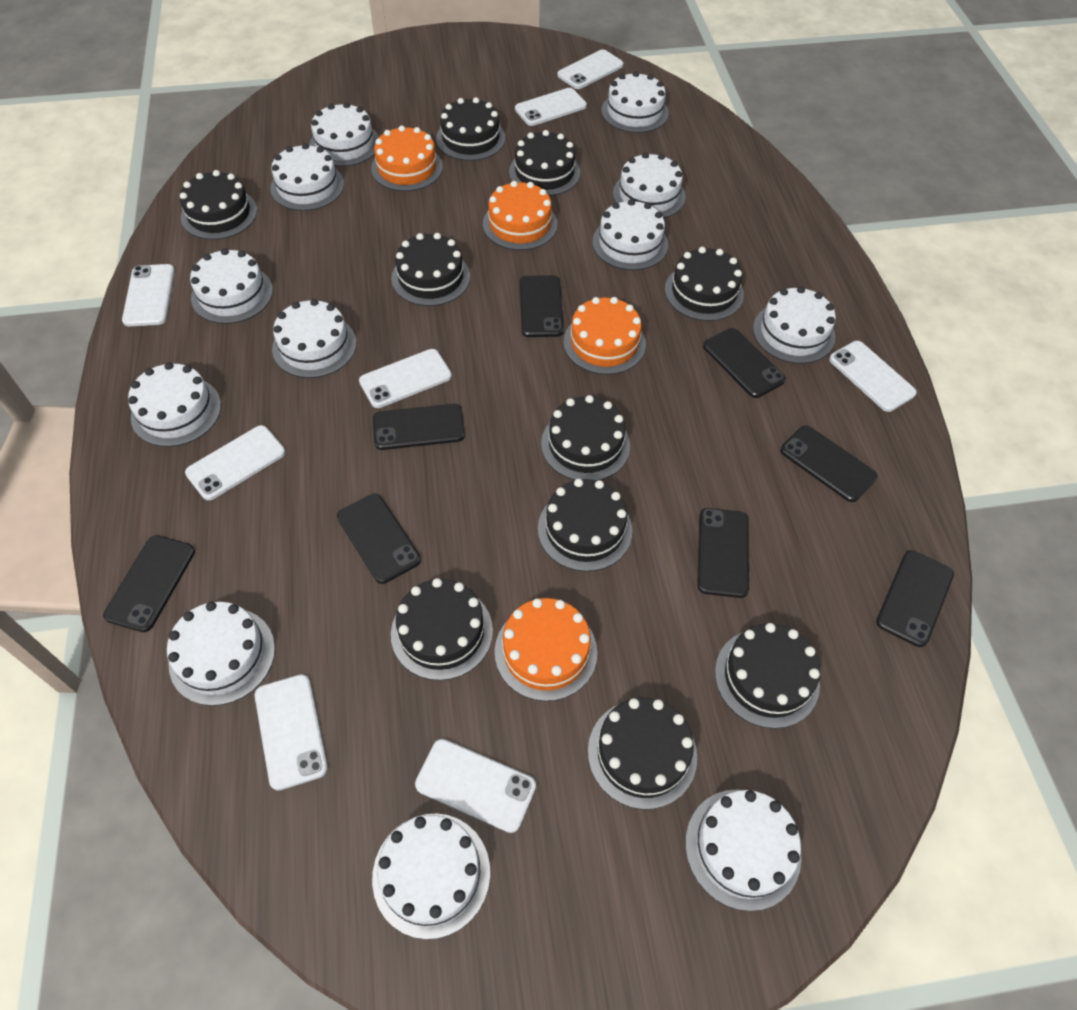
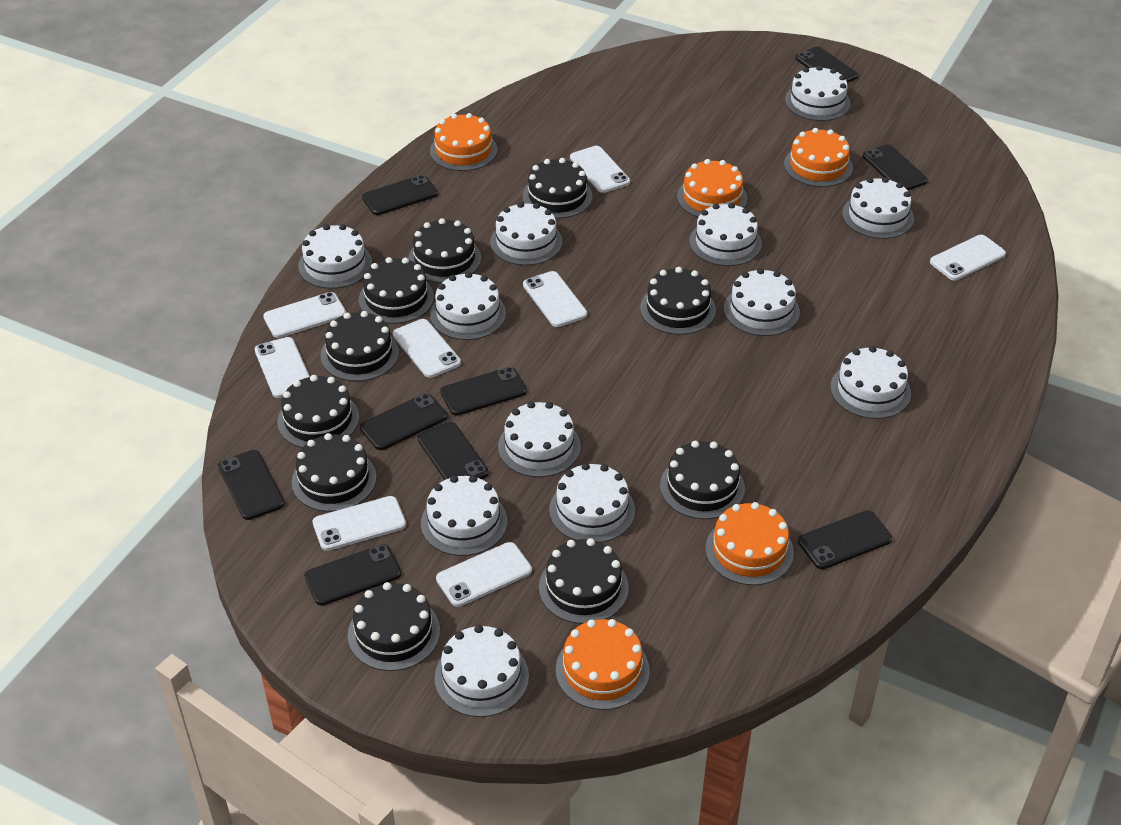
black phone: [103,535,195,632] [337,494,421,584] [373,404,465,450] [520,275,564,337] [697,508,749,598] [703,328,786,398] [780,425,878,502] [876,550,954,647] = 8 -> [218,450,285,520] [304,544,401,606] [360,393,447,450] [362,175,438,215] [417,422,489,480] [440,367,527,416] [795,46,858,83] [798,510,892,569] [863,144,928,190] = 9
orange cake: [371,125,443,191] [483,181,557,250] [495,598,597,701] [563,297,646,375] = 4 -> [430,113,498,171] [556,619,650,710] [677,159,747,217] [706,502,794,585] [784,128,853,187] = 5

